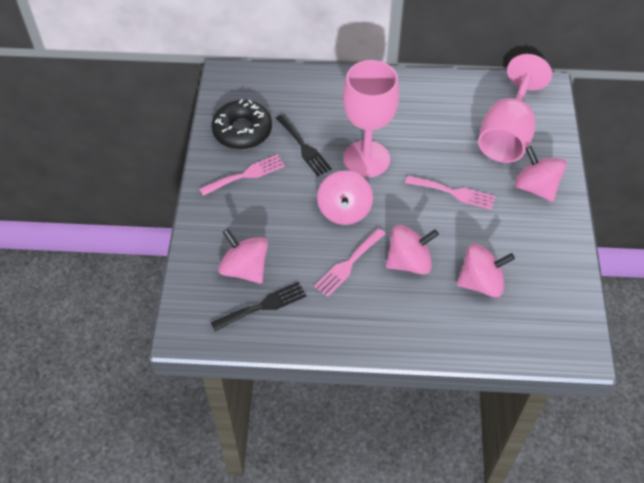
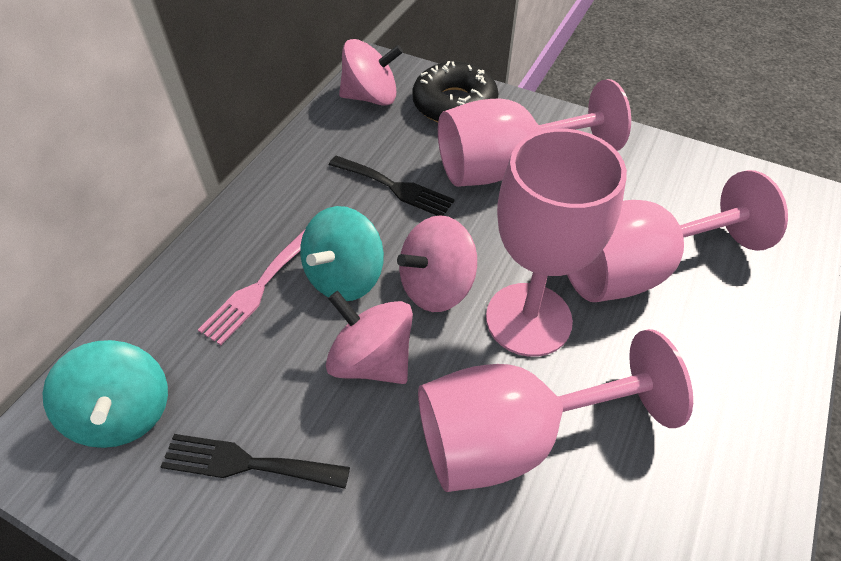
pink fork: [199,154,285,196] [314,228,386,297] [405,176,495,210] = 3 -> [198,230,305,345] = 1
pink goblet: [343,60,399,178] [478,54,552,163] = 2 -> [418,329,693,492] [438,79,631,187] [486,128,627,357] [567,170,788,302] = 4
pink spinning top: [218,229,268,284] [317,171,373,225] [386,225,439,275] [457,244,515,297] [514,146,566,202] = 5 -> [326,291,413,384] [339,39,403,106] [397,215,477,312] = 3
turquoise spinning top: none = 0 -> [42,340,168,448] [300,206,384,301] = 2

